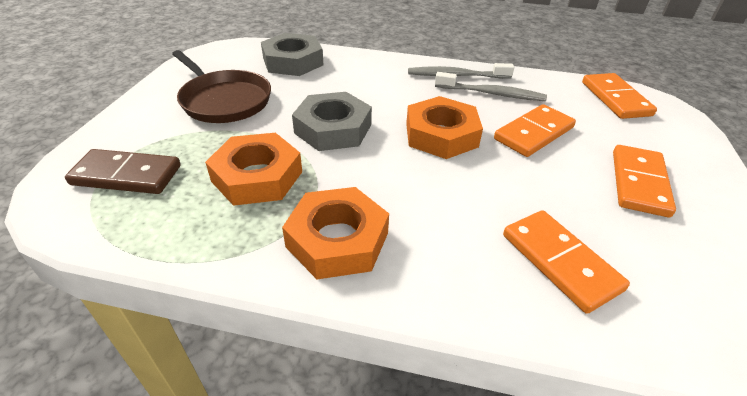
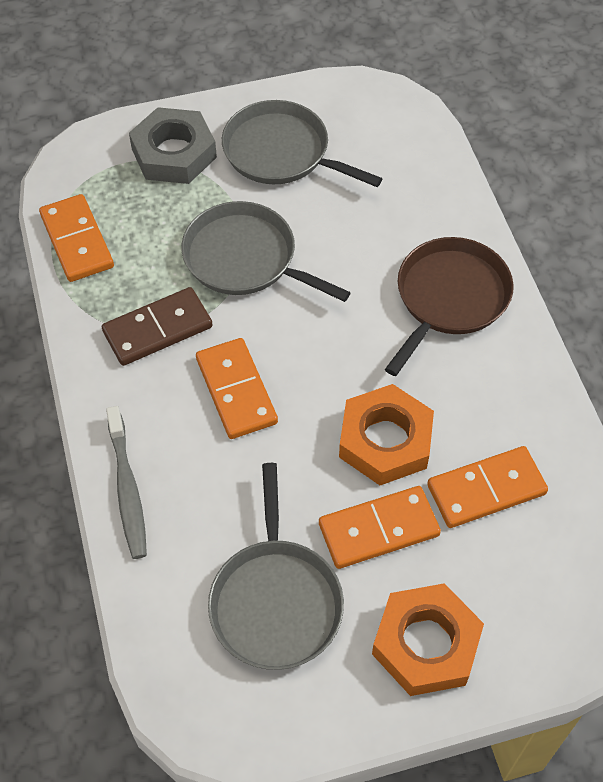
grey nut: [261,33,323,76] [292,92,372,151] = 2 -> [129,107,217,184] = 1
grey pan: none = 0 -> [181,201,351,302] [208,463,344,670] [222,100,383,187] = 3
grey toothbrush: [408,63,514,79] [435,72,547,101] = 2 -> [106,406,147,559] = 1
orange nut: [205,133,302,206] [282,187,389,279] [406,96,483,159] = 3 -> [339,384,434,485] [372,583,484,696] = 2

